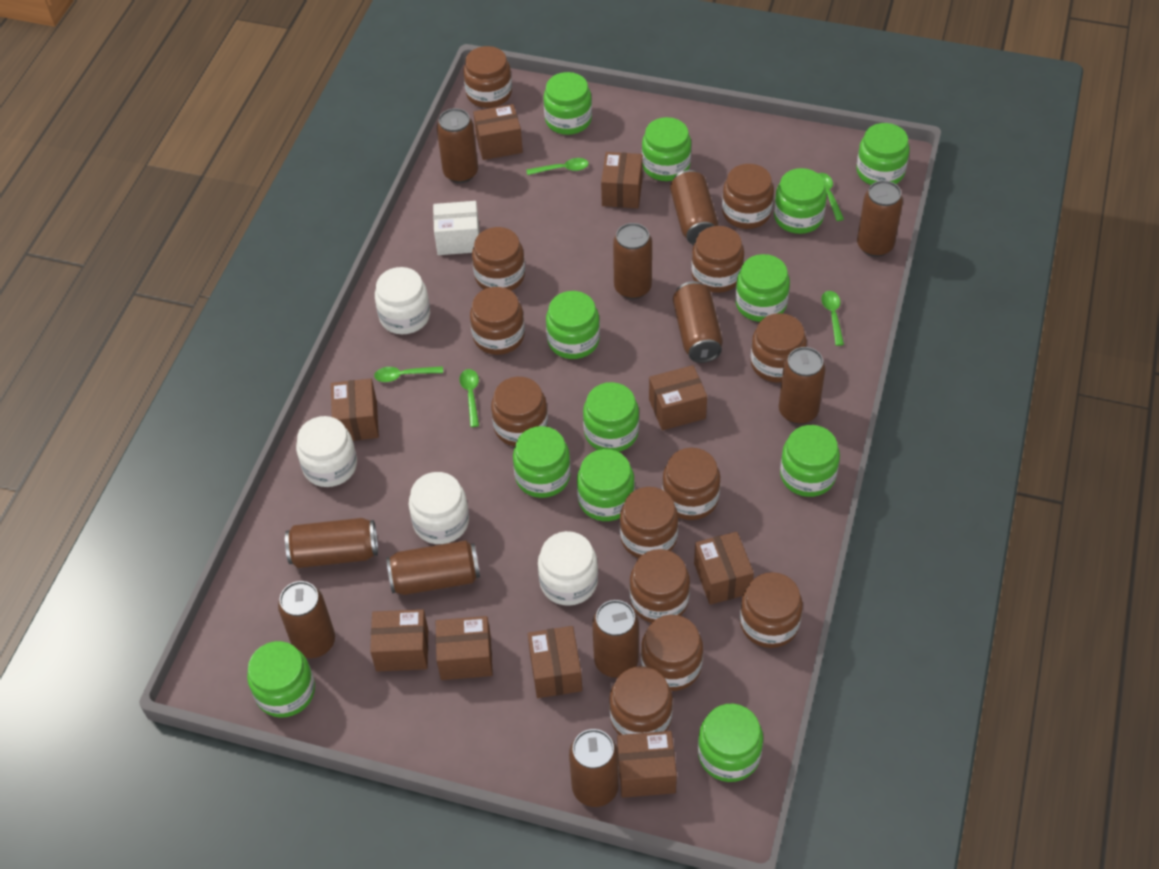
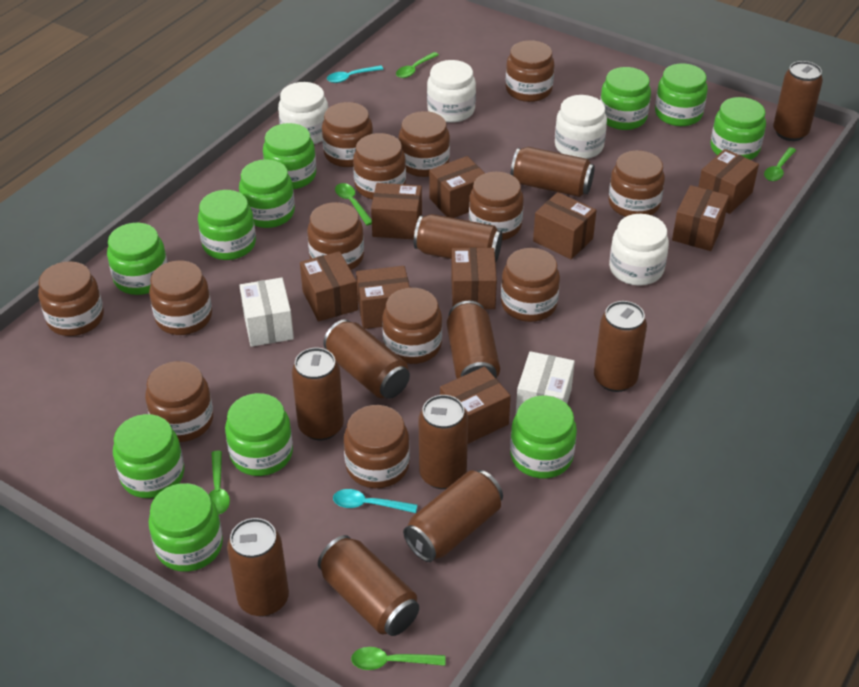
green jar: [247,641,315,718] [513,426,571,498] [544,72,592,135] [546,291,600,359] [577,449,635,521] [583,382,639,452] [642,117,691,181] [698,704,763,782] [735,254,790,322] [774,168,827,234] [780,425,840,497] [856,123,910,185] = 12 -> [107,223,168,295] [113,414,184,498] [149,483,223,572] [198,190,256,260] [225,393,293,476] [239,159,295,228] [263,123,316,189] [510,395,577,478] [600,67,651,130] [655,63,708,126] [710,97,766,160] = 11
turquoise spoon: none = 0 -> [327,65,383,83] [333,489,417,513] = 2
white box: [433,201,480,255] = 1 -> [239,277,294,347] [515,351,575,416] = 2

